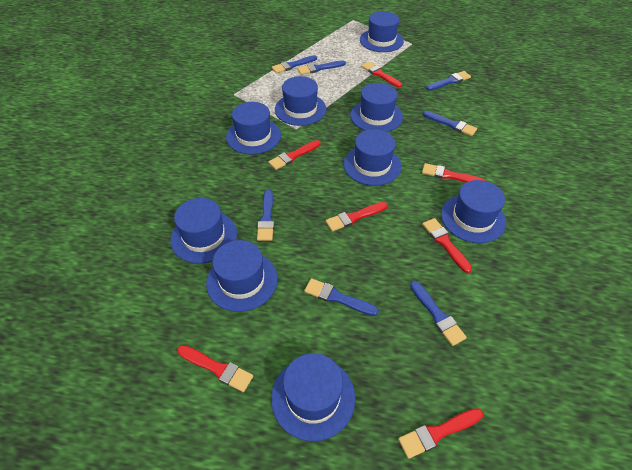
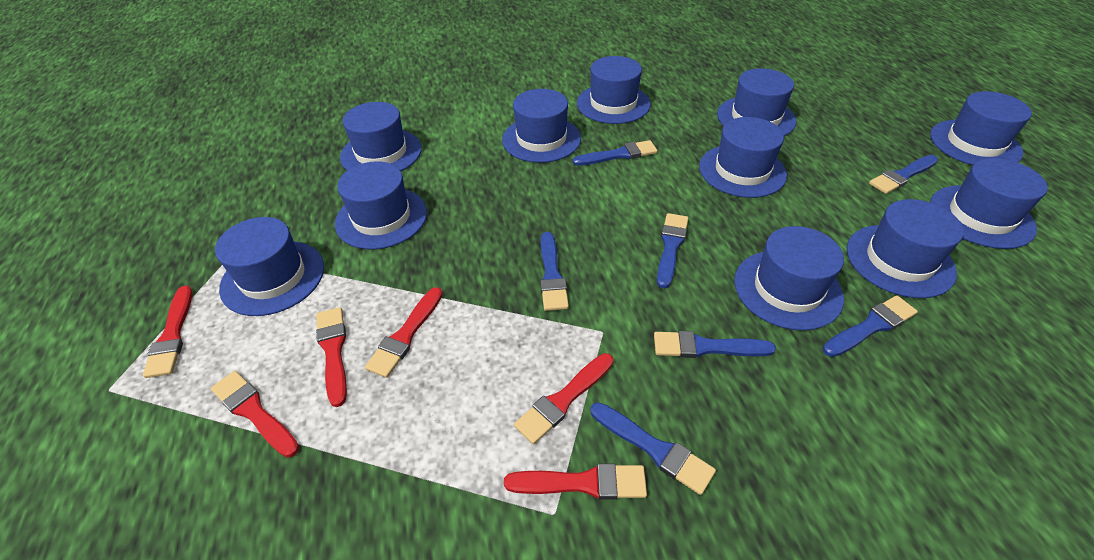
blue hat: [170,198,237,264] [206,240,278,312] [226,102,281,154] [271,353,355,441] [275,76,326,126] [343,129,402,186] [350,83,403,132] [360,11,404,52] [441,180,506,243] = 9 -> [215,217,324,316] [335,161,427,250] [340,102,422,171] [502,89,581,163] [577,56,651,124] [699,117,787,198] [717,68,796,136] [734,226,844,331] [847,199,964,298] [930,91,1032,165] [930,158,1048,249] = 11
red brush: [177,345,253,392] [268,140,321,170] [326,202,388,232] [362,62,402,88] [398,408,483,459] [422,163,485,183] [422,218,472,273] = 7 -> [143,286,193,378] [211,371,299,458] [316,307,347,407] [365,287,443,378] [504,464,647,499] [514,353,614,444] = 6

